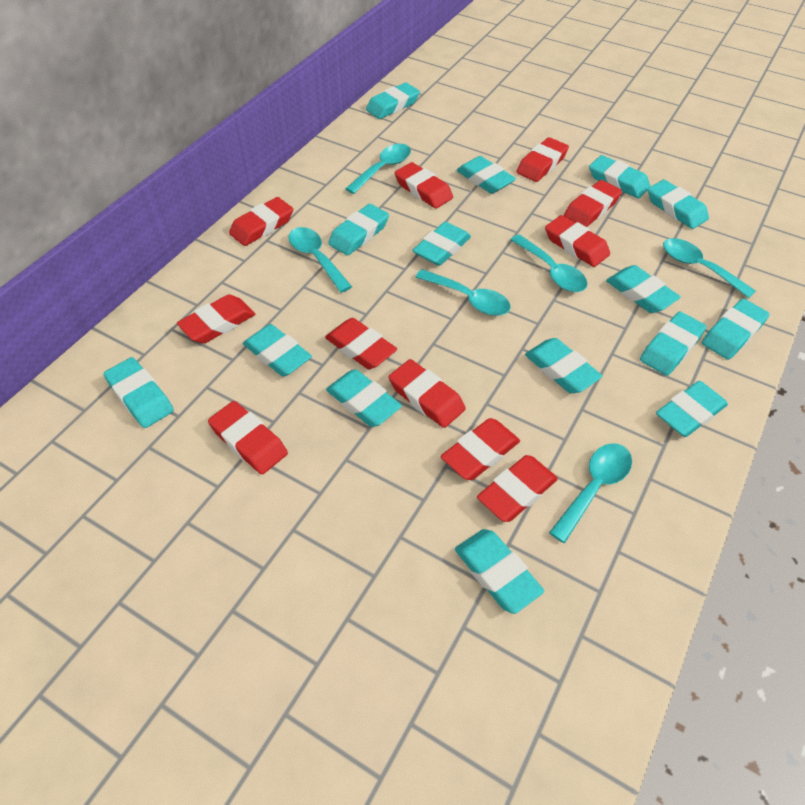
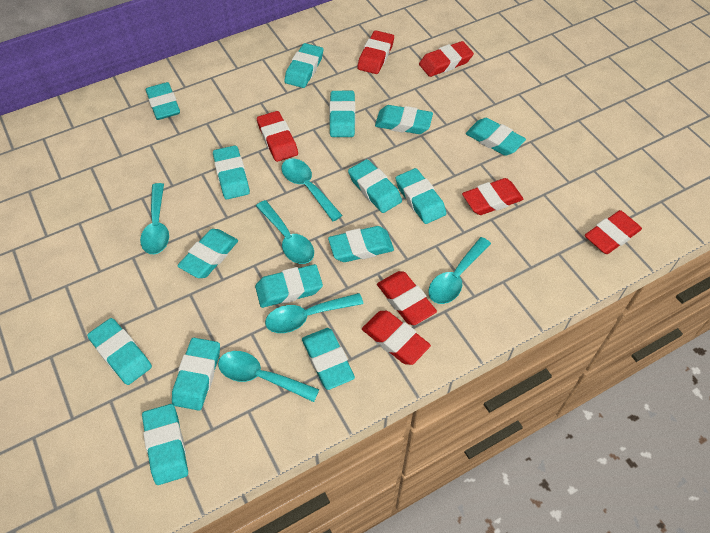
red eraser: [177,294,255,343] [208,401,288,474] [229,197,293,246] [325,318,397,369] [388,359,466,428] [394,162,453,208] [441,418,520,480] [477,455,558,522] [516,137,569,182] [545,215,610,267] [564,180,622,227] = 11 -> [257,111,298,162] [357,30,394,74] [362,311,431,365] [377,271,437,325] [419,41,474,77] [462,178,524,215] [585,210,642,254] = 7

